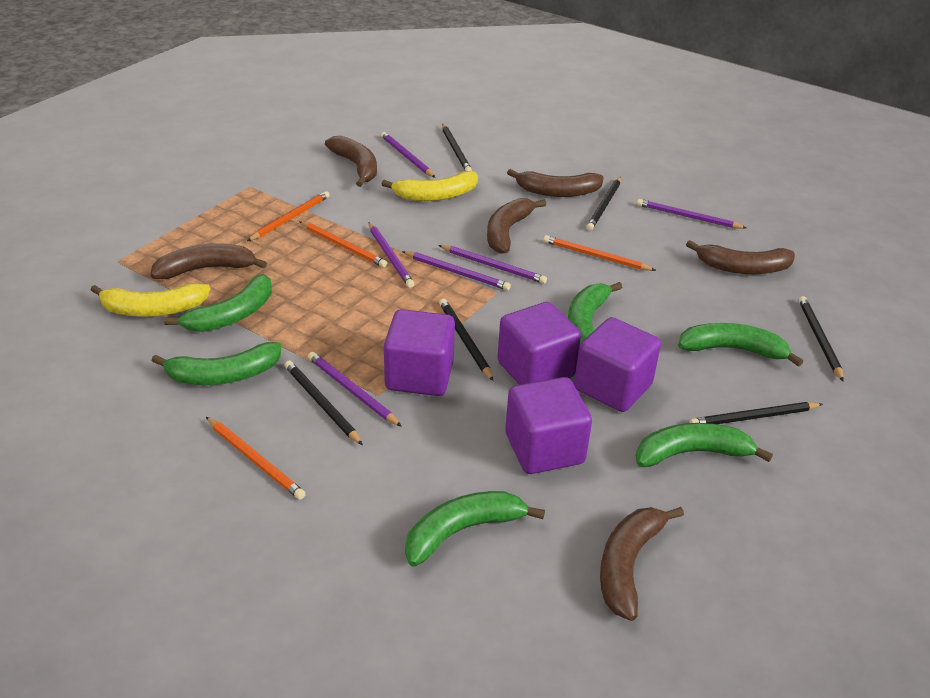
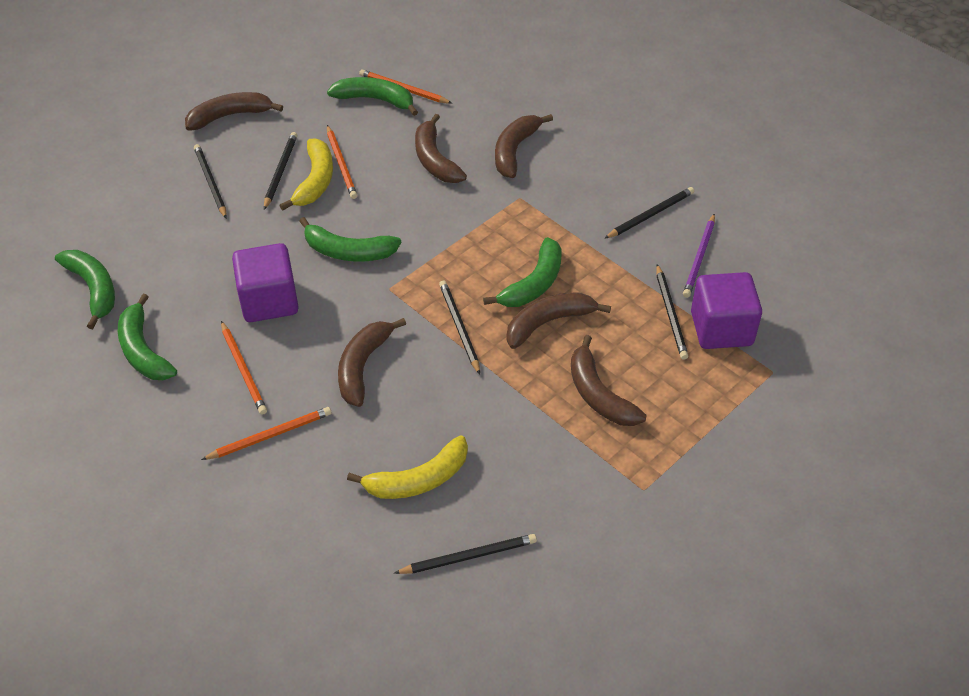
green banana: [152,342,281,385] [164,274,272,332] [405,491,545,567] [568,282,622,347] [636,423,773,467] [678,323,803,367] = 6 -> [55,250,115,329] [118,294,177,380] [299,217,401,262] [327,77,418,116] [483,237,561,307] = 5
purple cube: [384,309,455,396] [497,302,581,385] [505,377,592,474] [574,317,661,412] = 4 -> [232,243,299,322] [691,272,762,349] = 2
purple pencil: [308,352,402,427] [369,222,414,288] [381,132,435,178] [402,251,511,290] [438,245,547,284] [637,199,746,229] = 6 -> [683,214,715,298] = 1

